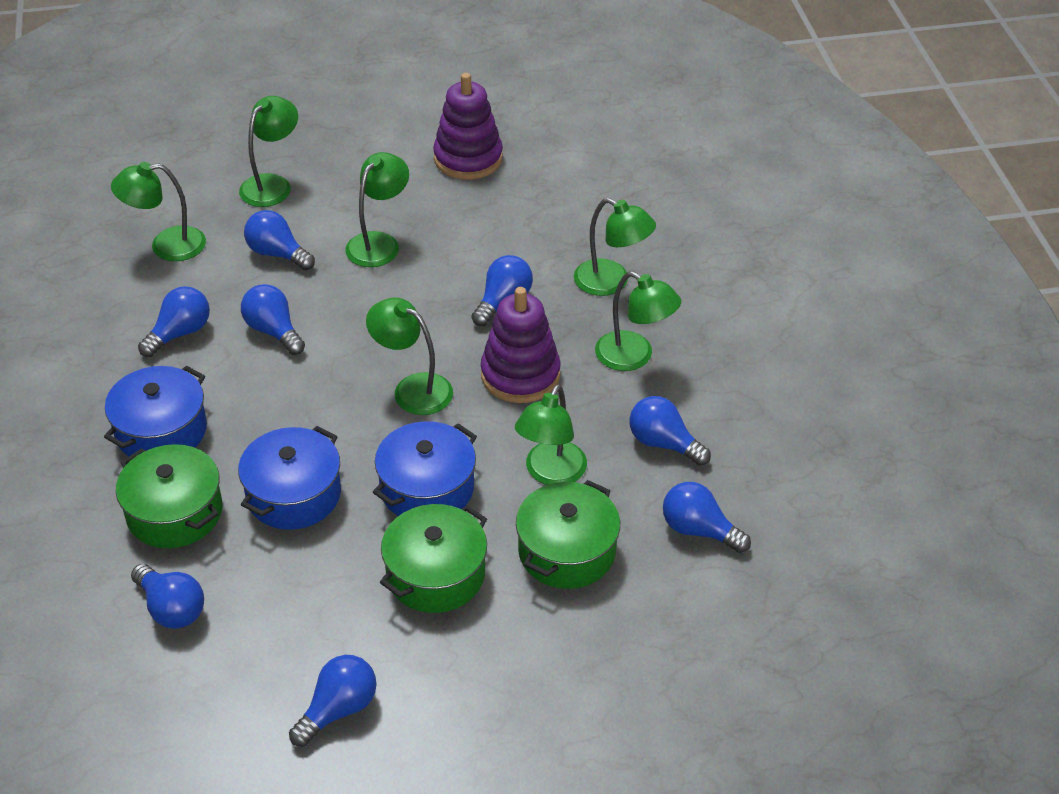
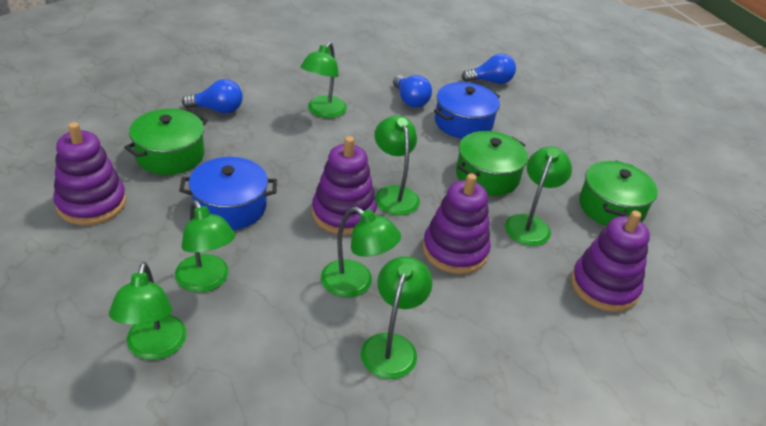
blue light bulb: [131,564,204,629] [138,286,210,357] [241,284,305,355] [244,210,315,270] [289,655,376,747] [471,255,533,326] [629,396,711,466] [663,482,751,553] = 8 -> [182,79,243,114] [393,75,432,108] [462,53,516,84] = 3
blue pot: [104,366,207,456] [238,426,341,530] [373,421,477,516] = 3 -> [179,157,277,230] [434,82,500,139] = 2
purple stacking toy: [433,73,503,179] [481,287,561,403] = 2 -> [53,122,126,225] [312,136,377,235] [423,173,491,274] [571,210,650,312] = 4

